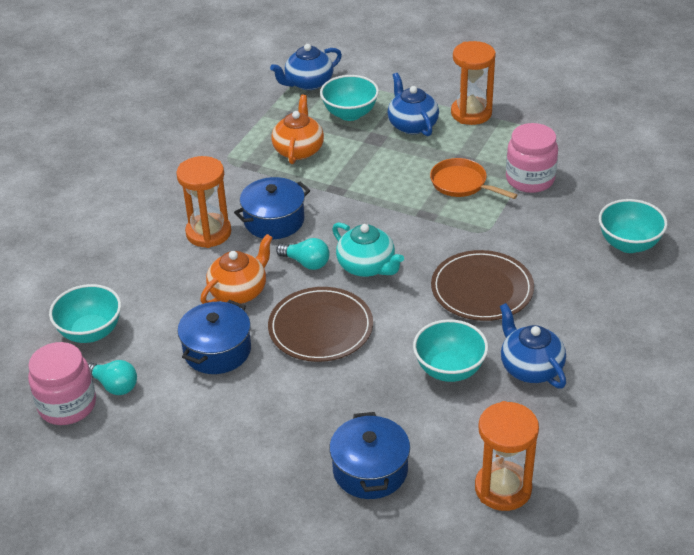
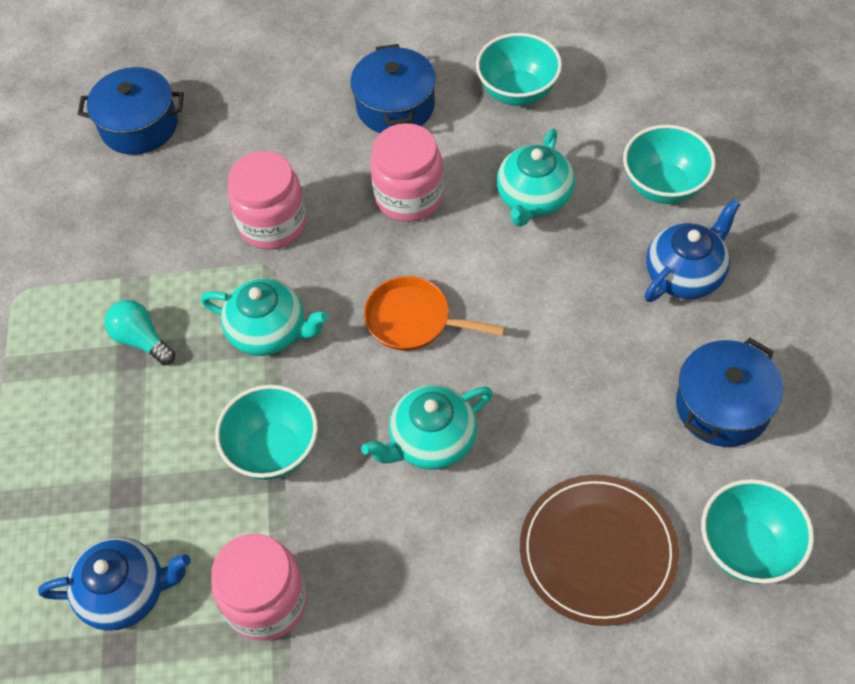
blue teapot: [270,44,342,90] [388,73,439,136] [500,303,566,388] = 3 -> [38,537,190,631] [644,199,740,302] = 2
brown plate: [268,287,373,362] [431,250,534,321] = 2 -> [520,475,679,626] = 1
orange hourglass: [176,156,231,248] [451,41,496,125] [475,401,539,511] = 3 -> none = 0
orange teapot: [200,234,273,304] [271,95,324,164] = 2 -> none = 0
pink jar: [28,342,96,425] [506,123,558,193] = 2 -> [211,534,307,641] [228,151,307,249] [370,123,444,222] = 3
turquoise light bulb: [88,360,137,395] [276,238,330,270] = 2 -> [104,300,175,365] = 1
turquoise teapot: [332,222,404,277] = 1 -> [201,278,328,356] [361,385,493,470] [497,129,575,227] = 3

